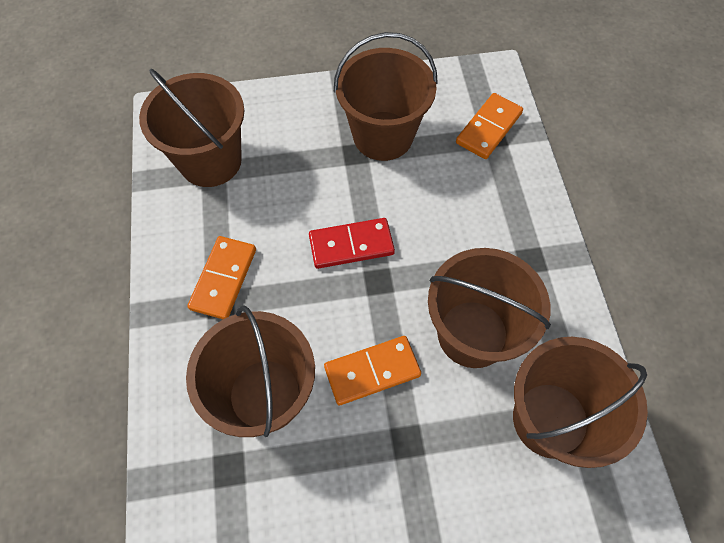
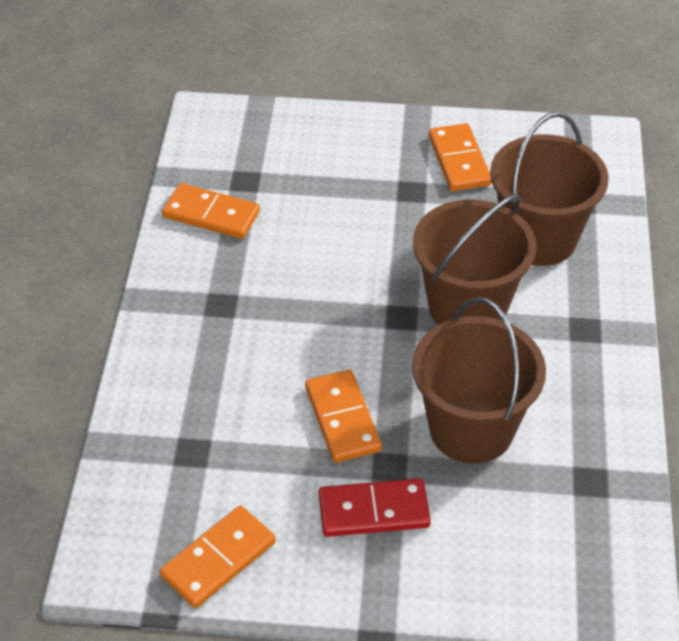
brown bucket: [139,69,244,187] [186,305,315,437] [334,32,438,161] [428,248,551,368] [513,337,648,468] = 5 -> [412,297,546,464] [413,194,536,325] [490,112,609,266] = 3
orange domino: [187,236,256,319] [324,336,421,405] [456,93,523,159] = 3 -> [160,505,276,608] [162,183,260,239] [305,370,382,463] [429,123,492,191] = 4

